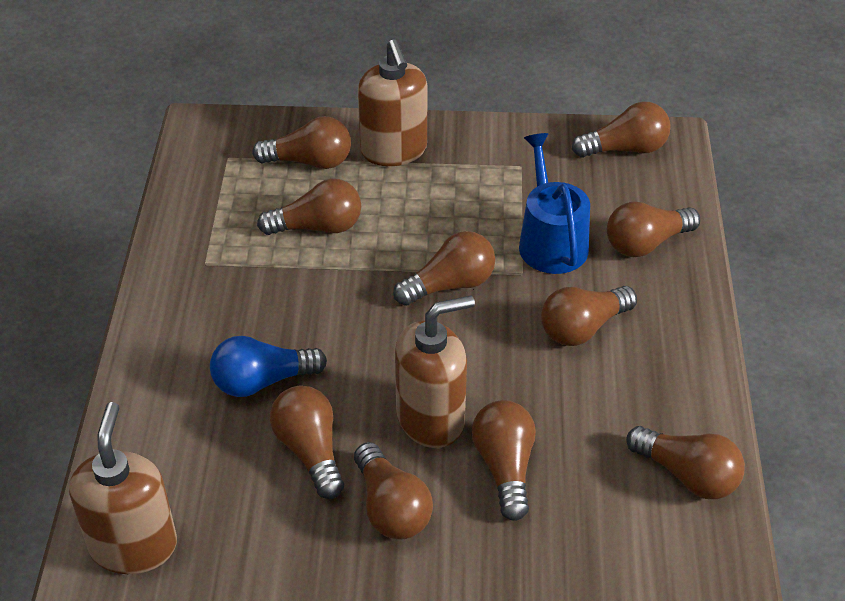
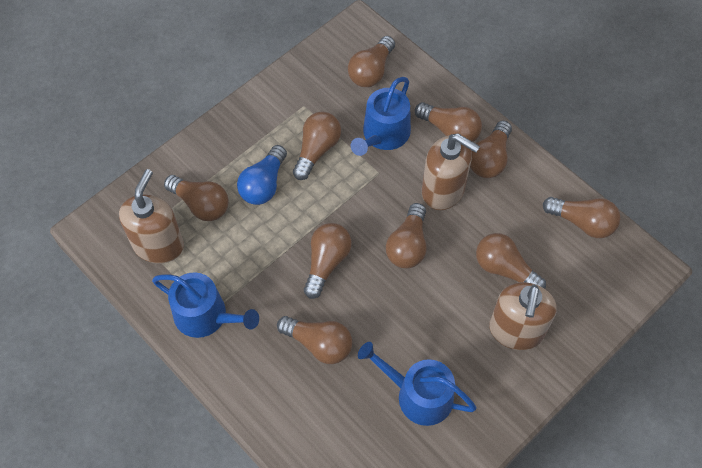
blue watering can: [519,133,590,274] = 1 -> [152,272,259,338] [351,77,411,156] [358,342,477,426] = 3

